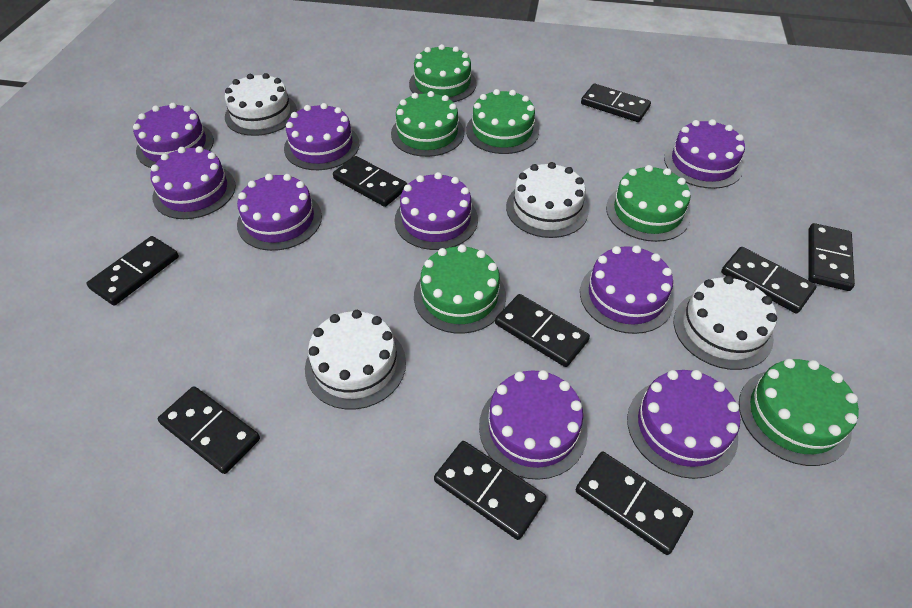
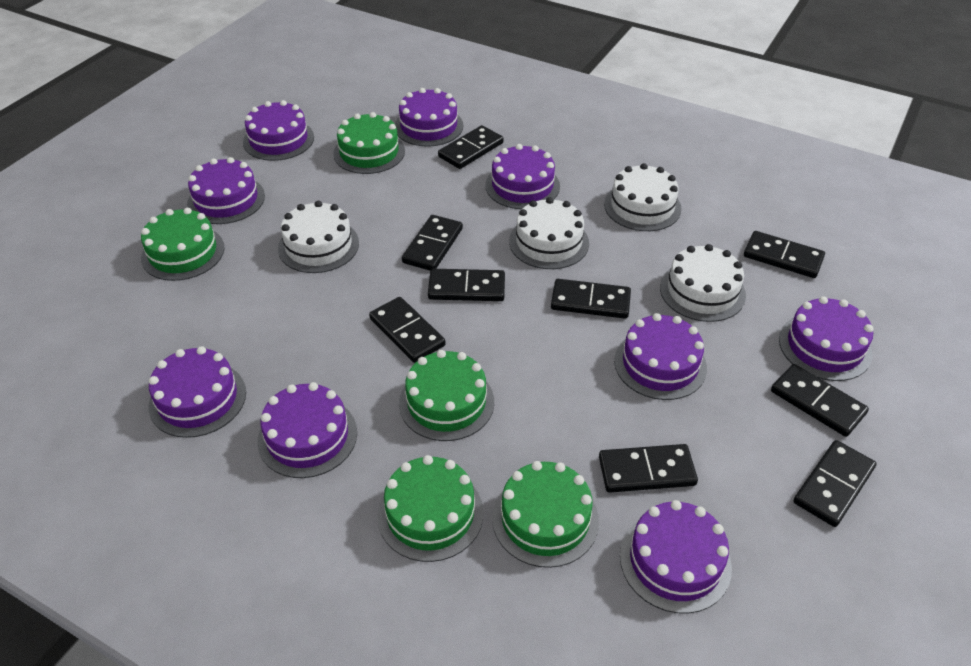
green cake: [391,91,464,157] [409,44,477,102] [414,244,506,334] [466,89,539,154] [606,165,691,242] [739,359,859,466] = 6 -> [141,208,225,281] [333,112,405,174] [377,455,484,562] [399,350,494,441] [492,461,599,568] = 5

